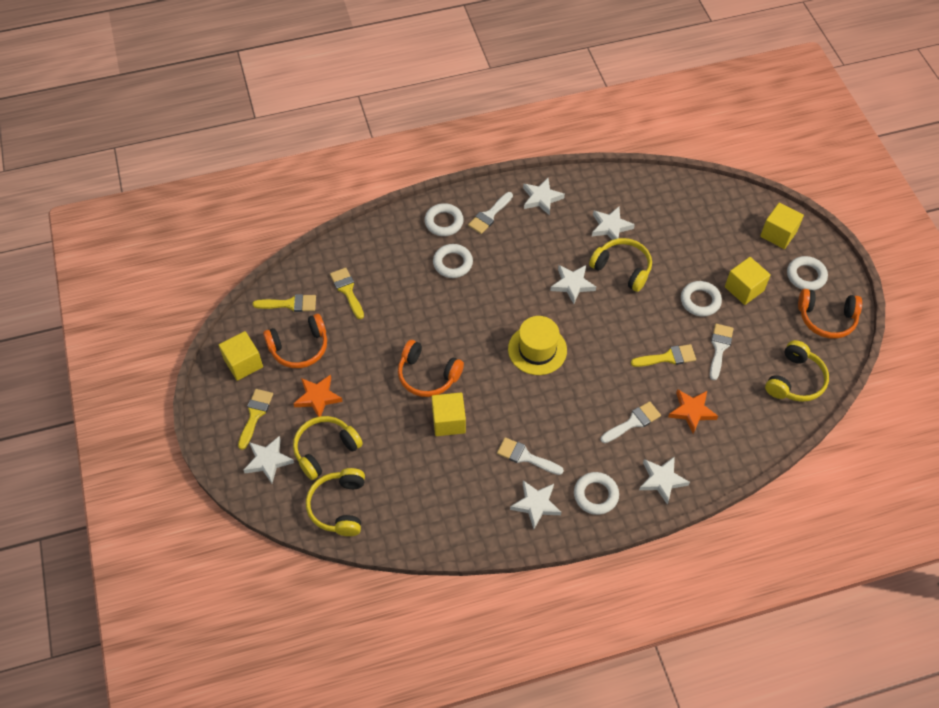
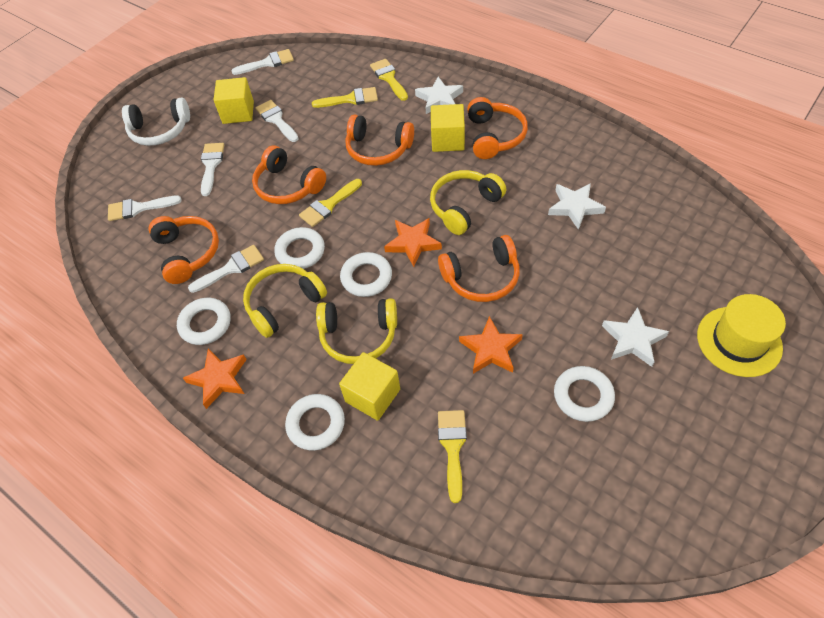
orange headphones: [263,314,327,368] [398,340,464,397] [798,289,862,339] = 3 -> [149,216,219,284] [252,145,326,204] [345,115,414,166] [438,235,520,302] [467,97,528,159] = 5
orange star: [293,375,343,417] [668,389,718,434] = 2 -> [183,348,247,409] [384,218,442,267] [459,316,523,374] = 3
white brush: [468,192,513,234] [497,437,564,475] [601,401,661,443] [710,324,734,380] = 4 -> [108,196,182,221] [188,245,264,293] [201,143,224,196] [231,49,294,75] [255,100,299,142] = 5
white headphones: none = 0 -> [122,98,190,146] = 1
white star: [244,436,294,483] [510,480,561,529] [523,178,565,216] [550,265,596,304] [592,207,635,240] [639,456,690,504] = 6 -> [415,77,463,114] [548,183,606,230] [602,307,669,367] = 3
yellow cube: [219,331,263,381] [432,392,466,436] [725,257,771,305] [760,202,804,249] = 4 -> [214,77,254,124] [339,352,400,421] [431,104,465,152] = 3
yellow headphones: [293,416,363,480] [306,468,365,536] [589,238,652,292] [765,340,829,402] = 4 -> [243,264,327,338] [316,298,397,364] [430,170,506,235] = 3

